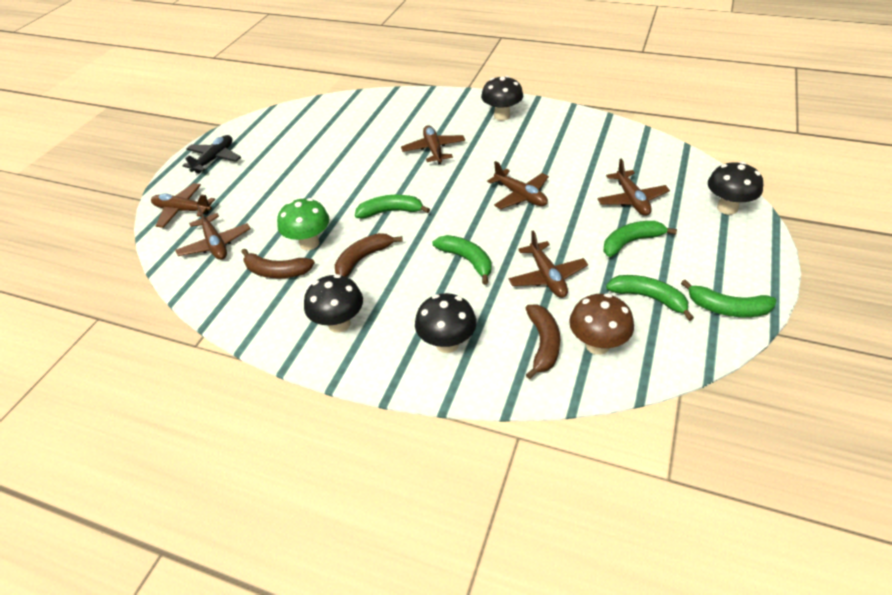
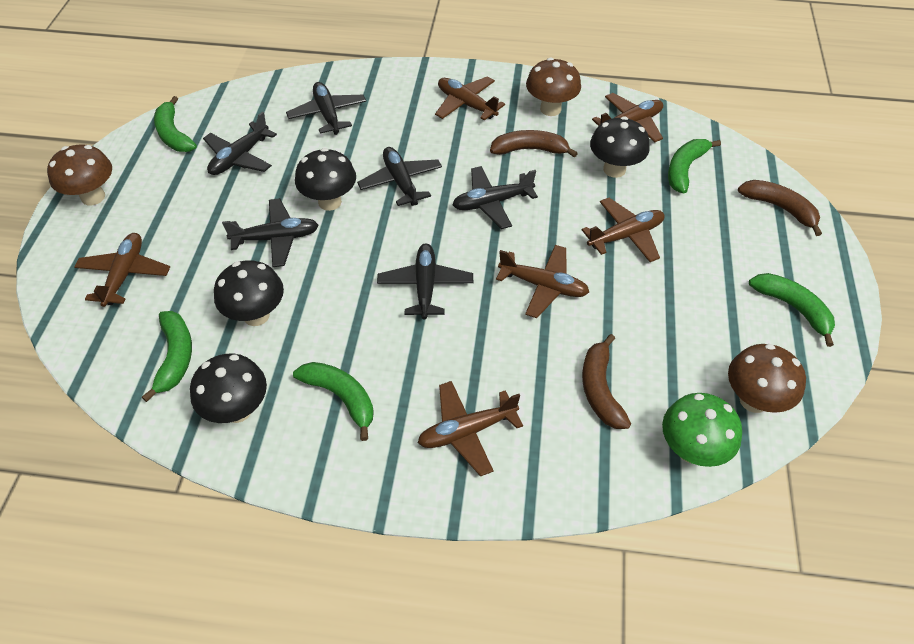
black plane: [182,135,241,174] = 1 -> [203,112,277,175] [222,198,319,267] [286,82,366,135] [357,147,442,206] [377,244,473,320] [452,166,538,229] = 6
brown mushroom: [569,293,634,355] = 1 -> [47,144,112,206] [526,58,581,116] [728,344,806,413] = 3

